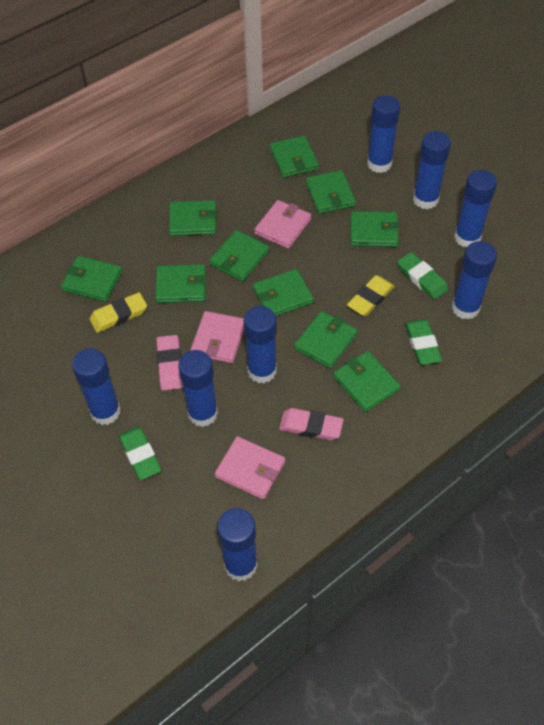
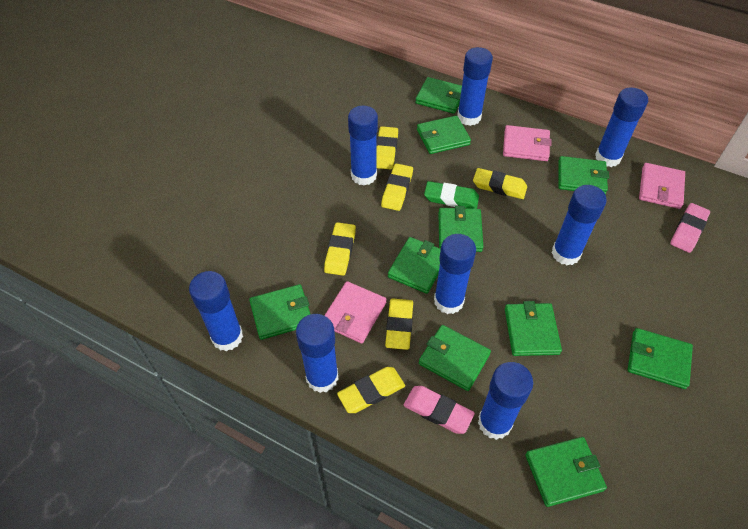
green eraser: [119,427,161,480] [397,252,448,300] [405,319,442,365] = 3 -> [424,181,479,209] = 1
yellow eraser: [89,292,147,333] [347,275,395,316] = 2 -> [324,222,356,276] [337,367,405,413] [376,126,398,169] [381,163,413,211] [385,299,413,350] [473,168,527,199] = 6

